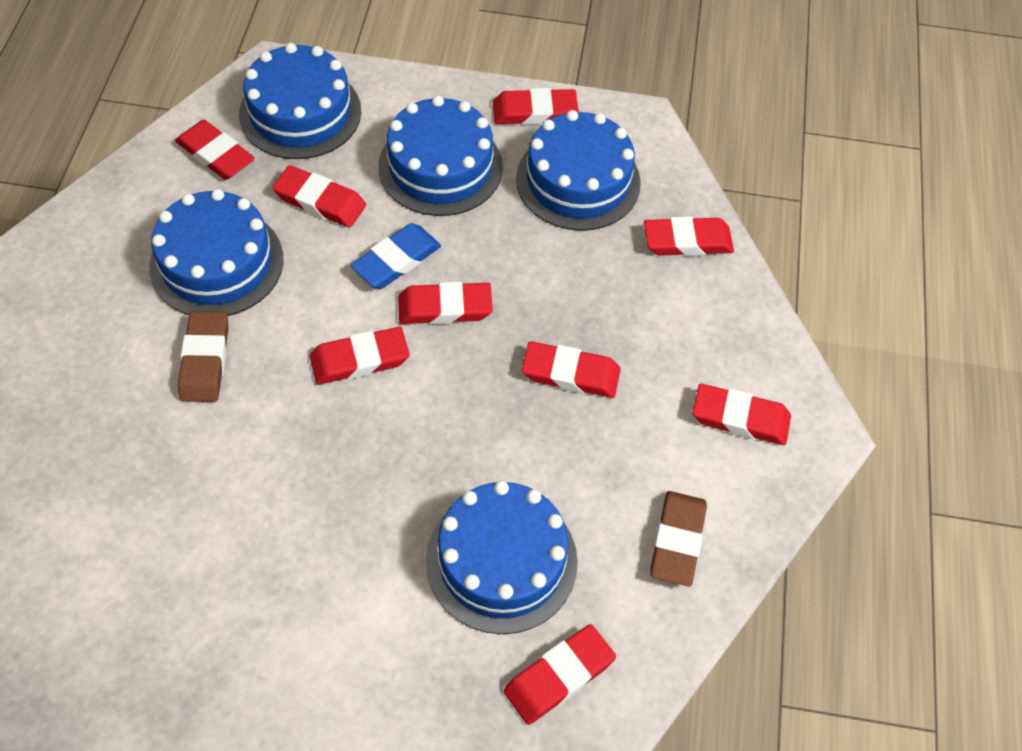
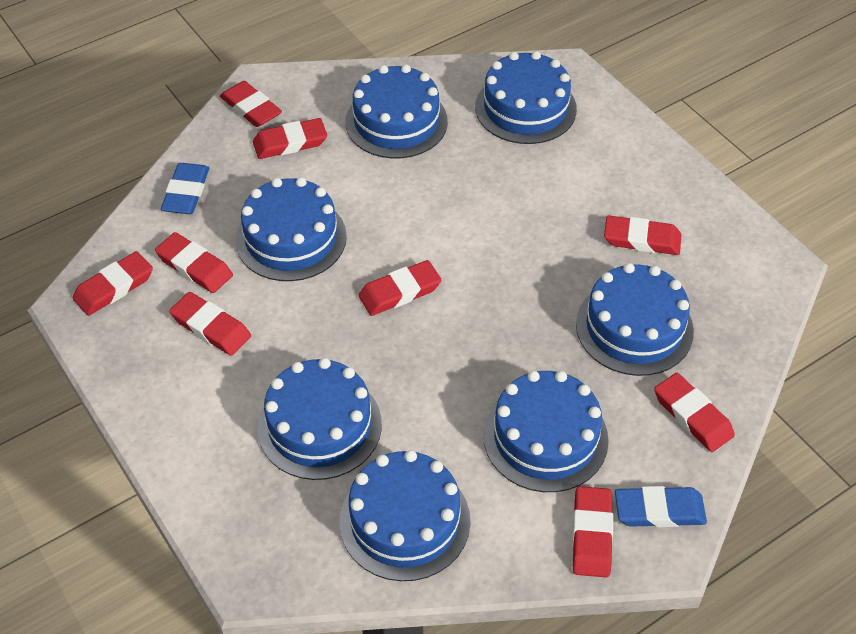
blue cake: [149,189,284,316] [239,43,361,159] [378,96,503,216] [426,481,578,634] [516,110,641,231] = 5 -> [235,177,347,281] [257,358,382,480] [340,450,470,581] [345,64,448,159] [475,51,577,144] [483,371,609,492] [576,263,694,376] = 7
blue eraser: [350,223,441,289] = 1 -> [161,163,209,214] [615,486,707,527] = 2
brown eraser: [178,311,228,402] [650,491,707,586] = 2 -> none = 0

